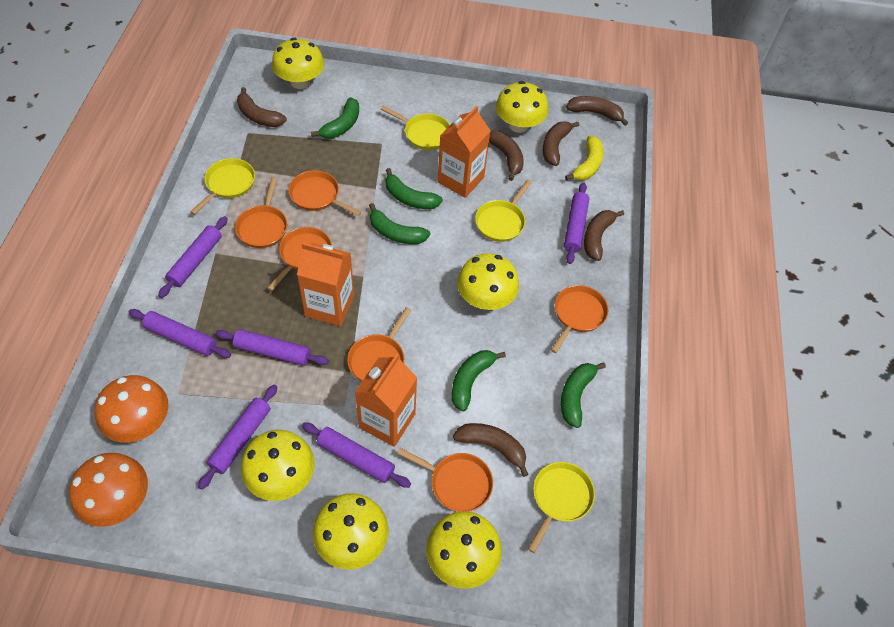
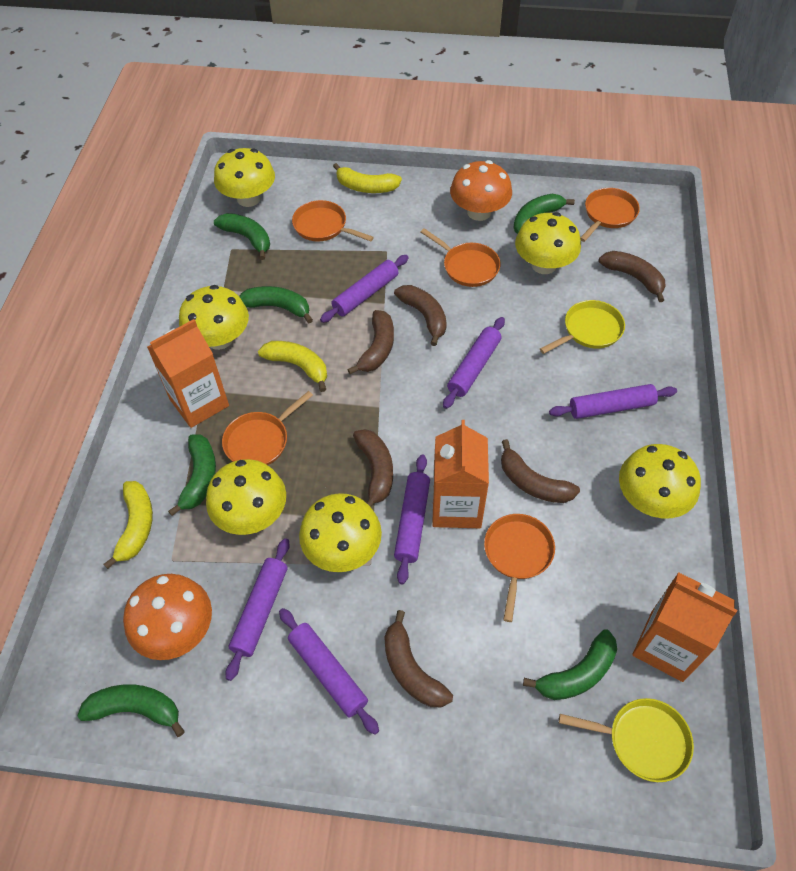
green banana: [311,97,359,139] [369,203,430,244] [385,168,443,209] [452,350,506,412] [561,362,606,428] = 5 -> [77,684,185,737] [168,435,216,516] [214,213,270,260] [239,286,313,323] [513,194,575,234] [523,629,617,700] = 6
orange pan: [235,178,287,248] [267,227,332,291] [288,170,362,216] [347,307,411,382] [397,448,493,512] [551,285,608,353] = 6 -> [222,391,313,465] [292,200,374,242] [421,228,501,287] [484,514,555,622] [580,188,640,242] = 5
yellow banana: [565,136,604,181] = 1 -> [104,481,153,569] [258,341,327,392] [333,163,402,193] = 3
yellow pan: [190,158,255,215] [381,106,450,150] [475,180,532,242] [528,462,595,553] = 4 -> [540,300,625,354] [559,698,694,782] = 2

